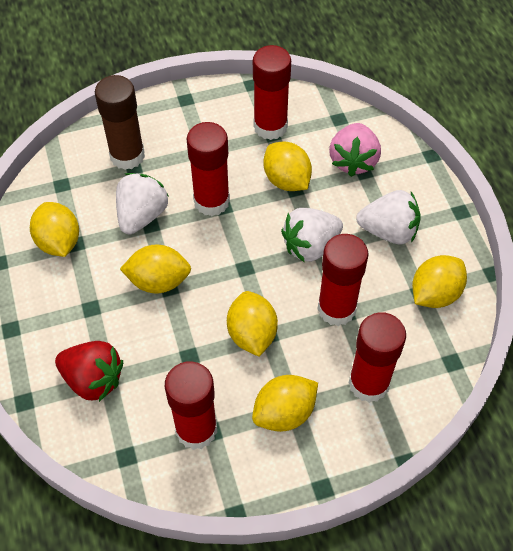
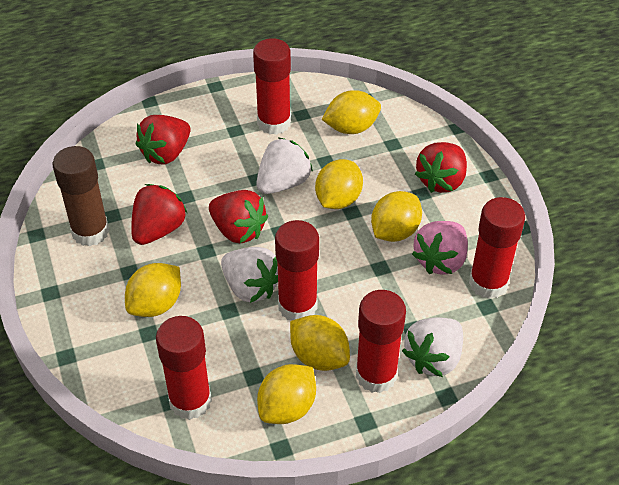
red strawberry: [55,341,123,402] = 1 -> [131,184,187,245] [136,115,190,164] [209,190,268,243] [415,142,467,193] = 4

